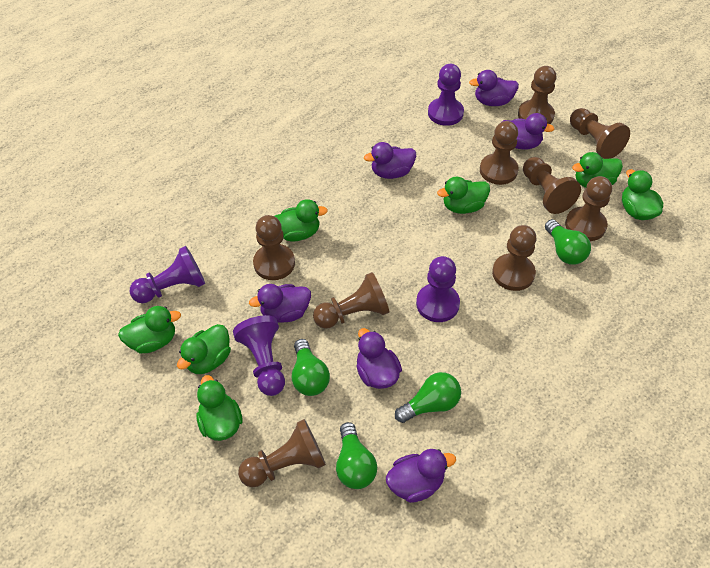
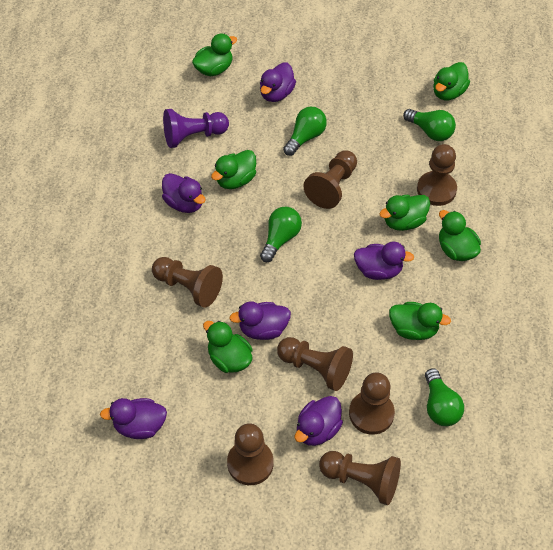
brown pawn: [238,419,326,487] [253,215,295,280] [313,272,389,329] [480,121,519,185] [492,225,536,291] [518,66,556,124] [523,157,581,214] [565,176,612,241] [570,108,630,159] = 9 -> [152,257,223,308] [227,423,274,485] [277,337,353,391] [303,150,357,209] [319,451,401,505] [349,372,395,435] [417,144,457,206] = 7
purple pawn: [130,246,205,303] [233,315,285,396] [416,256,460,322] [428,64,464,126] = 4 -> [163,109,229,148] = 1

